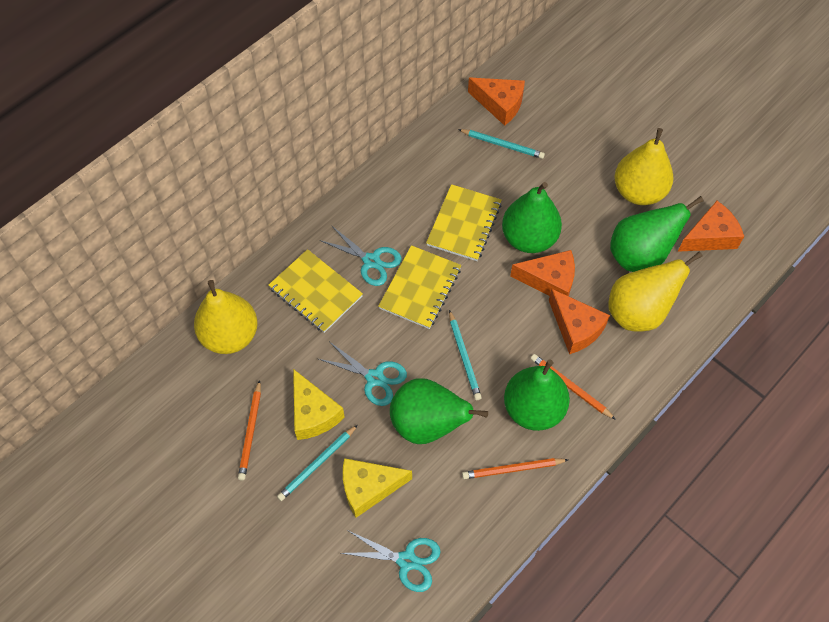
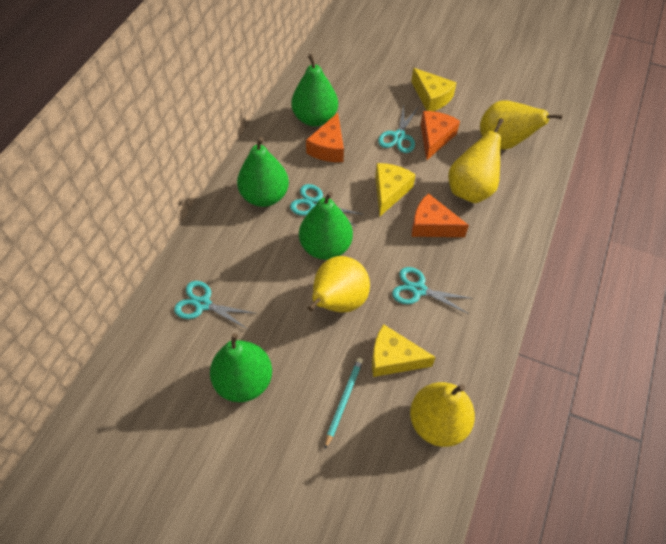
orange cheese: [468,78,525,126] [510,250,575,296] [549,289,610,354] [678,201,744,252] = 4 -> [306,113,344,162] [412,193,469,237] [421,111,460,161] = 3
orange pencil: [238,380,261,481] [462,458,568,479] [531,354,616,420] = 3 -> none = 0
turquoise pencil: [277,425,358,501] [449,310,482,400] [458,129,545,159] = 3 -> [325,358,363,449] = 1
turquoise scissors: [319,342,407,406] [320,226,402,286] [341,531,441,592] = 3 -> [174,281,254,329] [290,184,364,227] [378,105,418,153] [392,267,473,314] = 4
yellow cheese: [293,369,345,440] [343,458,412,518] = 2 -> [372,324,436,377] [375,163,416,216] [411,68,457,111] = 3
yellow notebook: [269,249,363,333] [378,245,461,329] [426,184,501,261] = 3 -> none = 0
yellow pear: [194,280,258,354] [608,252,703,332] [614,128,673,205] = 3 -> [308,256,370,312] [410,382,475,447] [448,118,504,203] [480,100,563,150] = 4

